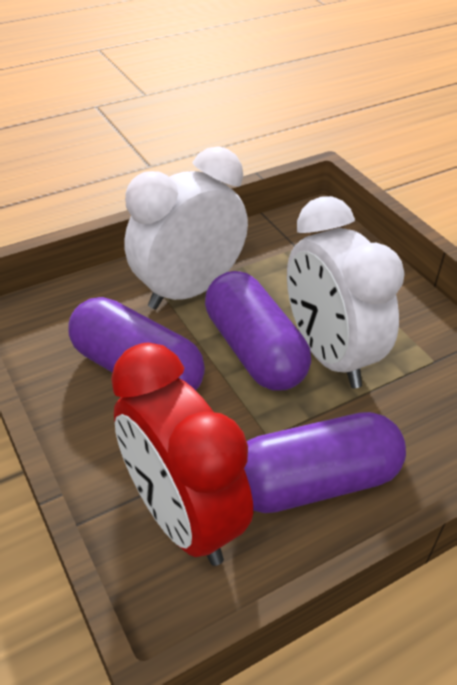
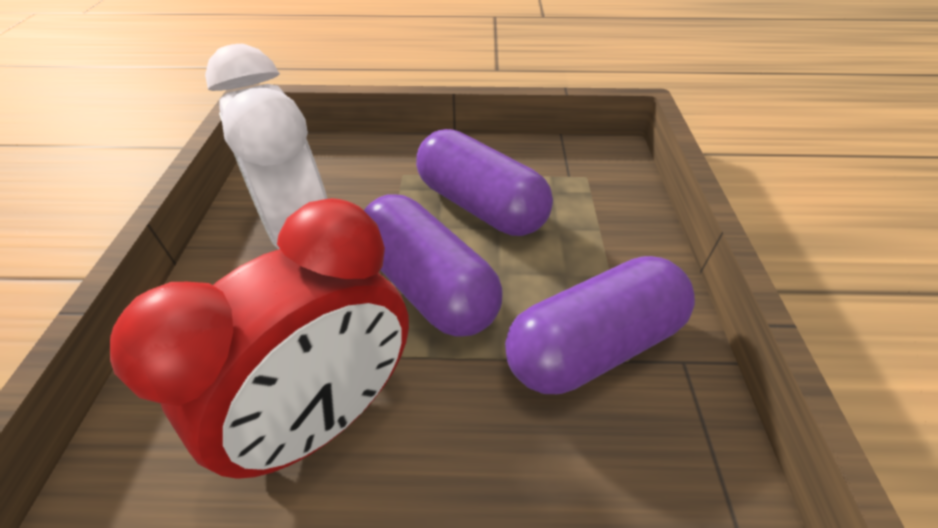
white clock: [124,146,248,310] [287,196,405,388] = 2 -> [205,44,328,250] = 1

